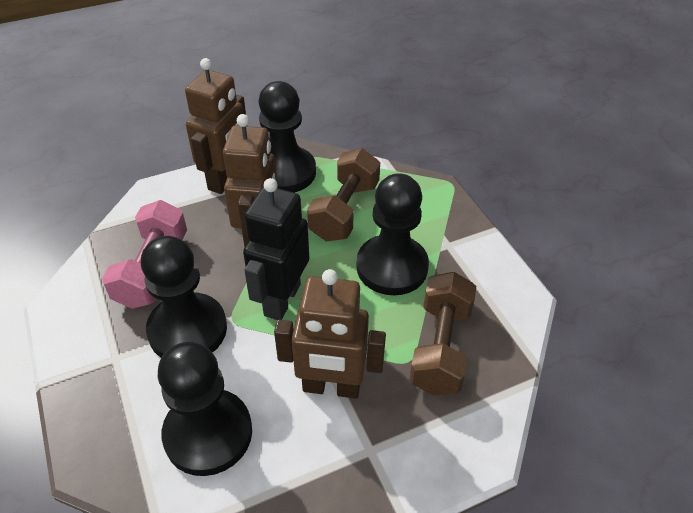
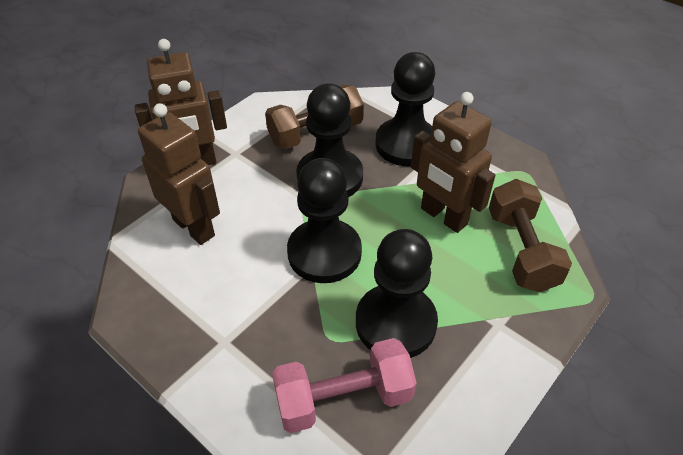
black robot: [243,178,309,320] = 1 -> none = 0

